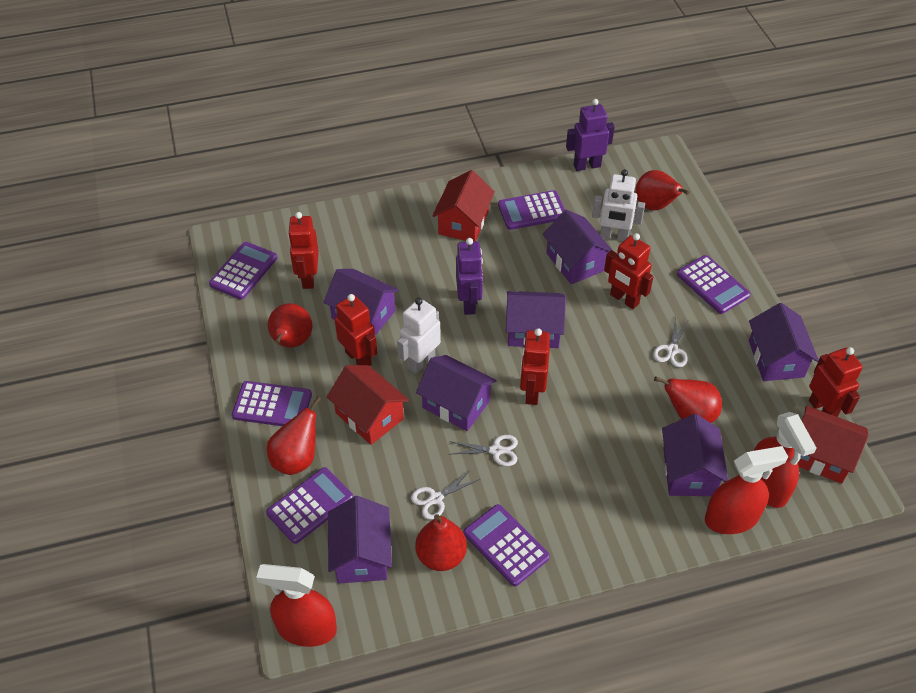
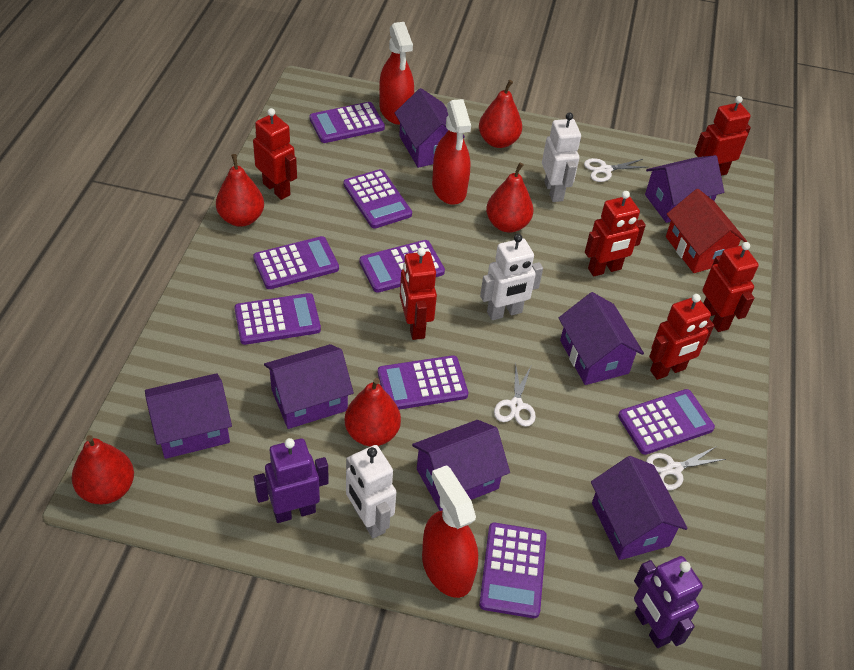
purple calculator: [209,242,277,300] [232,381,312,426] [266,467,353,544] [464,504,550,586] [498,190,565,230] [677,255,751,314] = 6 -> [234,293,321,345] [253,236,339,289] [310,102,385,143] [344,169,412,229] [359,240,445,293] [378,355,468,410] [479,523,547,618] [618,389,715,455] = 8
red house: [327,365,409,445] [432,170,495,241] [798,406,869,484] = 3 -> [666,189,747,273] = 1
red robot: [288,212,319,289] [335,294,378,366] [520,328,550,405] [604,233,654,309] [809,347,863,417] = 5 -> [253,108,297,200] [400,248,437,340] [585,191,646,276] [649,294,714,380] [694,96,751,176] [702,242,759,332] = 6
white robot: [397,298,441,374] [592,169,645,241] = 2 -> [346,445,396,538] [480,234,543,320] [542,112,581,202] = 3

